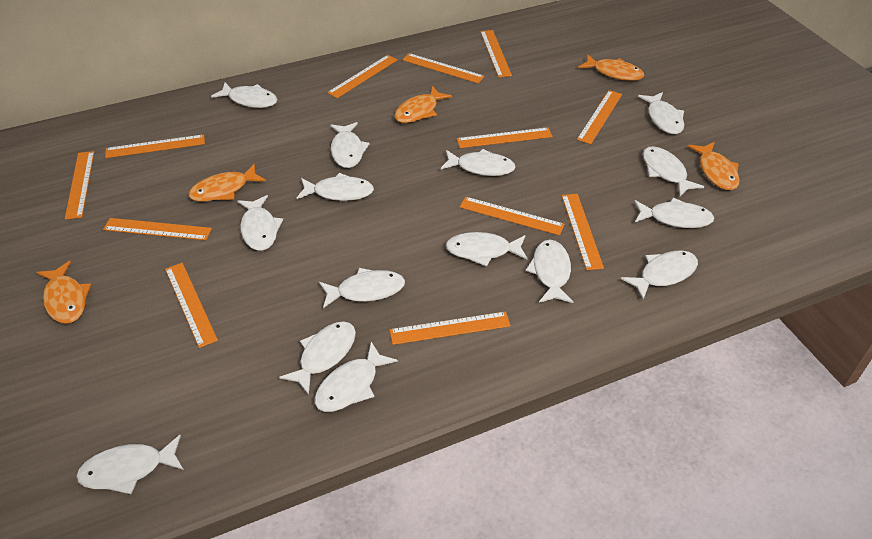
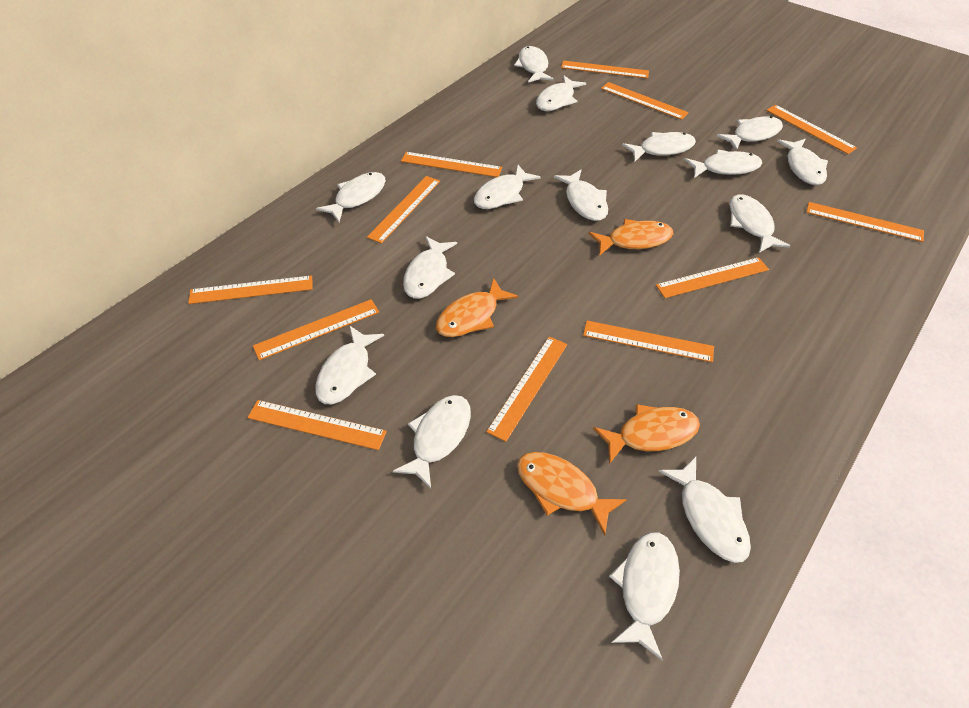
orange fish: [36,261,91,324] [188,164,266,202] [394,86,452,123] [578,54,644,81] [688,142,740,190] = 5 -> [436,278,519,337] [517,452,627,536] [588,219,674,256] [593,404,700,464] = 4

